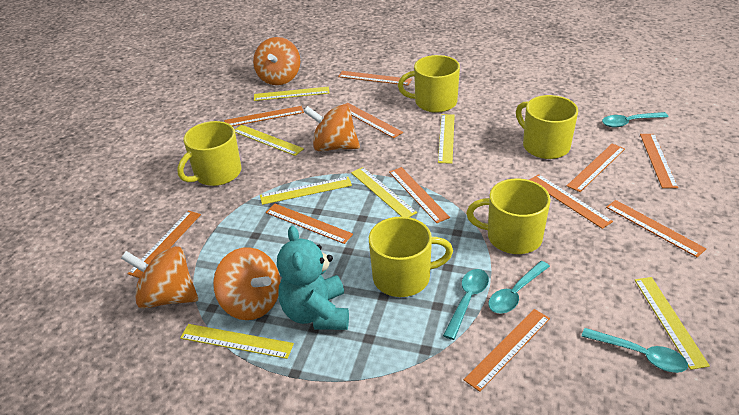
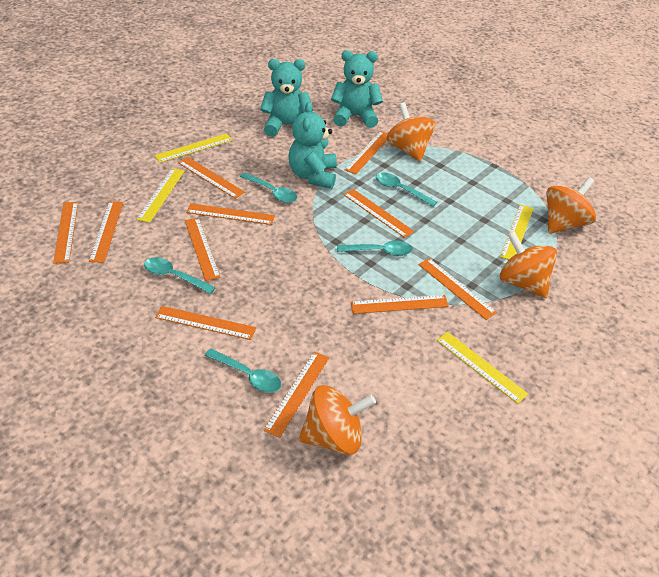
turquoise spoon: [443,269,489,340] [488,261,550,314] [581,328,688,373] [602,112,668,128] = 4 -> [144,257,216,294] [205,348,281,393] [240,173,297,203] [337,241,413,256] [376,173,437,207] = 5
turquoise teddy bear: [277,226,349,330] = 1 -> [260,59,313,137] [289,102,337,189] [331,50,383,128] = 3
yellow mug: [177,121,242,186] [369,217,453,297] [398,55,460,113] [466,179,551,254] [516,95,578,159] = 5 -> none = 0
yellow ruler: [180,324,294,359] [235,125,304,156] [254,87,329,101] [260,177,352,205] [351,167,417,217] [438,114,455,164] [635,277,710,370] = 7 -> [136,168,185,223] [154,133,232,163] [437,332,528,404] [500,204,534,260] = 4

